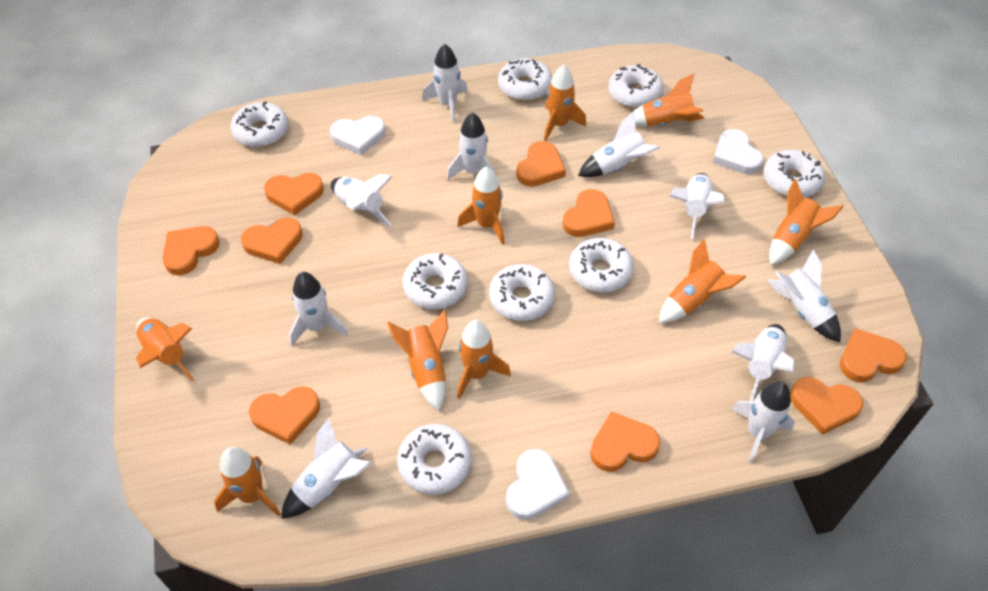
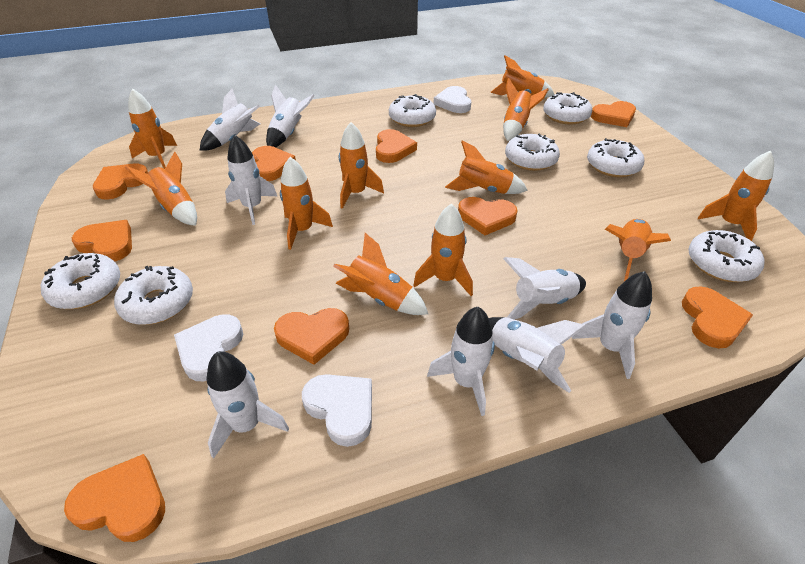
orange rocket: [136,317,194,381] [214,447,281,517] [387,310,448,411] [457,166,505,245] [457,320,511,399] [544,65,586,141] [632,73,705,126] [659,239,746,323] [769,179,844,266] = 9 -> [125,152,197,226] [128,88,177,169] [280,157,333,250] [333,233,428,315] [339,122,384,209] [413,203,473,296] [445,140,528,194] [490,56,555,98] [503,78,549,141] [605,219,671,281] [698,151,774,241] = 11
white donut: [230,101,289,147] [397,424,472,495] [402,253,468,309] [489,264,555,321] [498,58,552,101] [569,238,634,292] [608,64,664,108] [763,150,825,198] = 8 -> [41,253,120,309] [114,266,193,325] [389,94,436,127] [505,134,560,171] [543,92,592,125] [587,138,644,177] [689,230,765,282] = 7
white rocket: [281,418,372,519] [289,272,348,346] [331,174,393,227] [422,44,468,122] [447,112,495,180] [578,111,660,177] [670,173,725,239] [731,382,795,463] [732,324,795,401] [767,249,841,342] = 10 -> [200,89,260,151] [206,351,289,459] [225,135,277,225] [266,84,314,148] [427,307,495,416] [489,317,586,393] [503,257,586,319] [572,271,652,379] = 8

